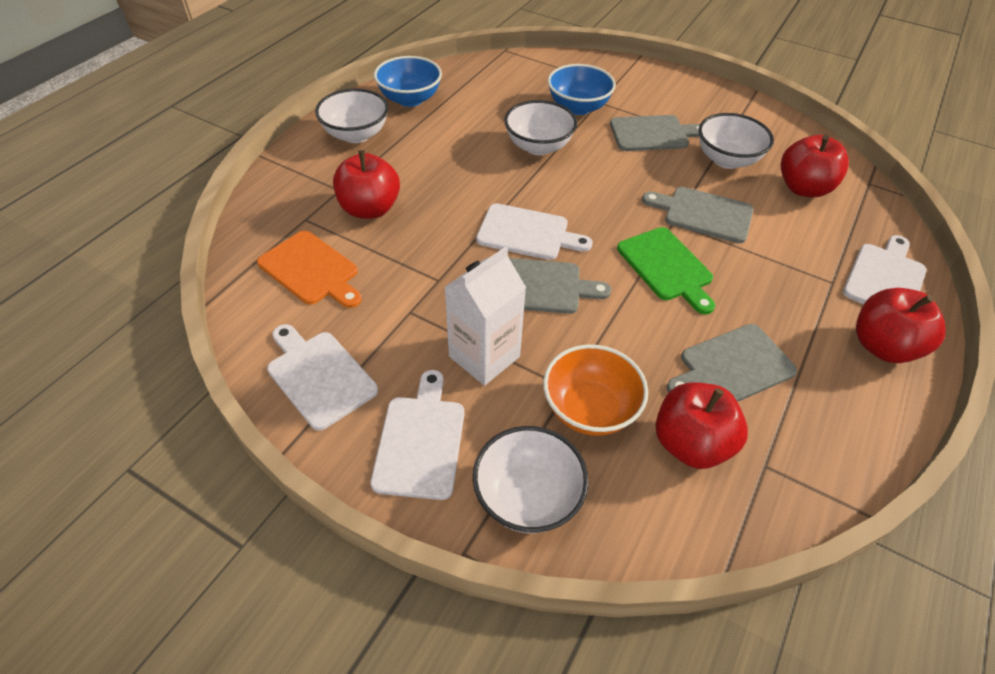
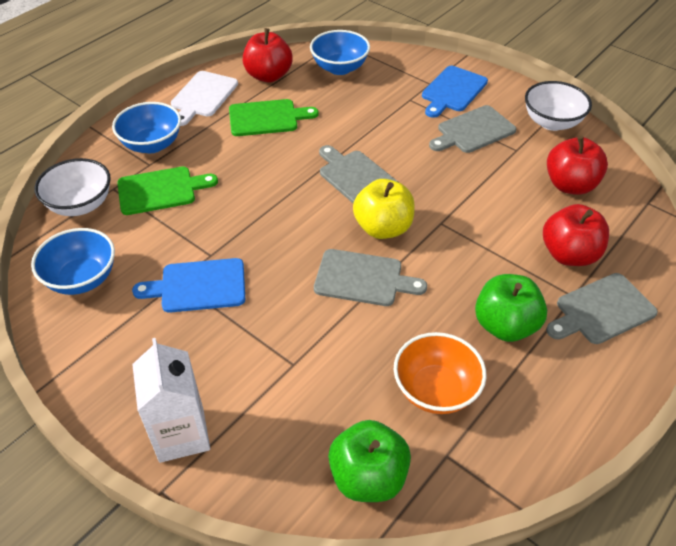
blue bowl: [374,56,442,107] [548,64,616,115] = 2 -> [31,228,115,295] [112,102,181,153] [310,30,370,75] = 3
blue cutting board: none = 0 -> [132,258,245,313] [422,66,488,118] = 2
green apple: none = 0 -> [328,420,411,502] [475,274,547,342] = 2
green cutting board: [617,227,715,314] = 1 -> [117,166,218,215] [229,99,319,136] = 2
orange cutting board: [257,231,362,308] = 1 -> none = 0
red apple: [333,150,400,219] [656,382,748,469] [781,135,849,198] [856,288,945,363] = 4 -> [243,28,293,82] [543,204,609,266] [547,136,608,195] = 3
white bowl: [315,89,389,143] [473,426,589,533] [504,100,577,155] [699,113,774,169] = 4 -> [35,158,111,216] [525,81,592,131] = 2
white cutting board: [267,324,378,431] [371,370,464,500] [476,203,593,260] [843,235,926,304] = 4 -> [171,71,238,126] = 1
yellow apple: none = 0 -> [353,179,415,239] = 1

